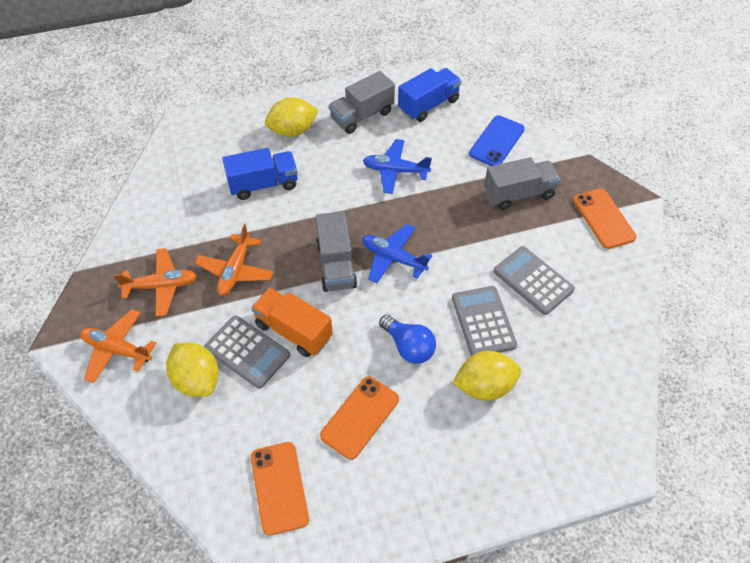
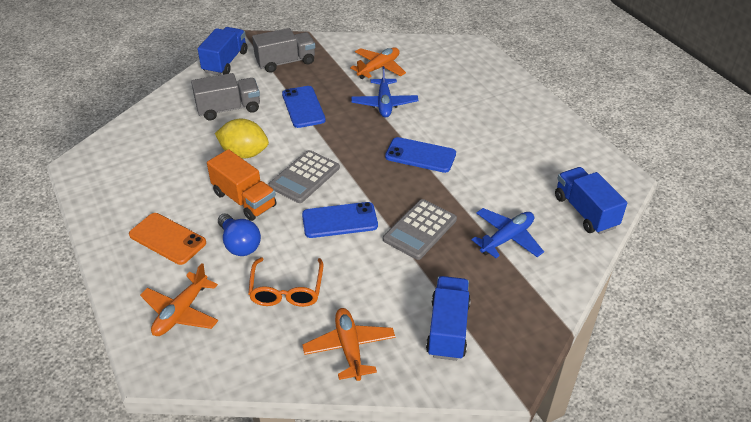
blue phone: [469,115,525,166] = 1 -> [282,86,326,128] [302,202,378,238] [385,137,456,173] = 3
blue truck: [222,148,298,200] [398,68,461,122] = 2 -> [198,27,247,75] [426,276,471,361] [555,167,627,234] = 3
grey calculator: [204,315,290,389] [452,286,517,356] [494,246,575,315] = 3 -> [269,150,340,203] [383,199,457,260] = 2
grey truck: [316,211,357,292] [329,71,395,134] [484,157,561,210] = 3 -> [191,73,260,120] [252,28,315,73] = 2
orange glasses: none = 0 -> [248,257,323,307] = 1
orange phone: [251,442,309,536] [320,376,399,460] [573,188,636,249] = 3 -> [129,213,206,265] = 1
yellow lemon: [166,343,219,397] [265,97,319,137] [452,351,521,401] = 3 -> [215,119,269,159] = 1

